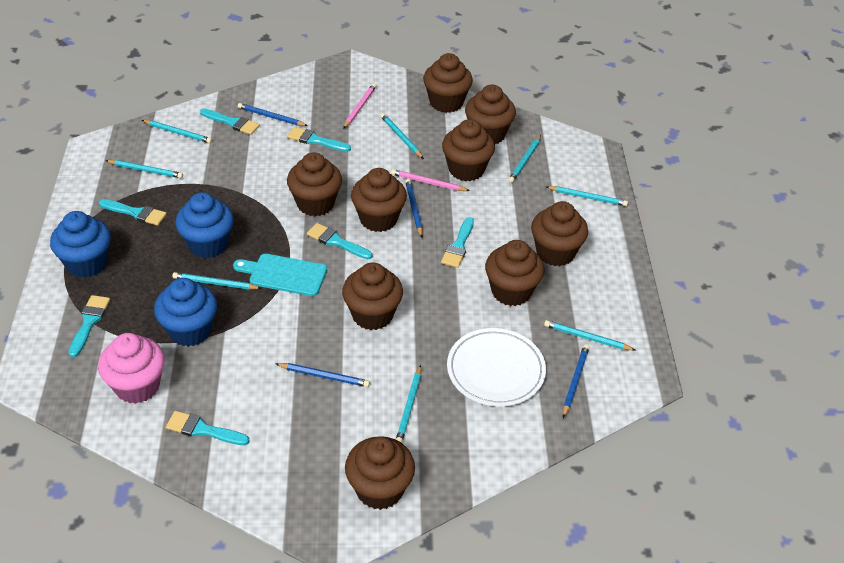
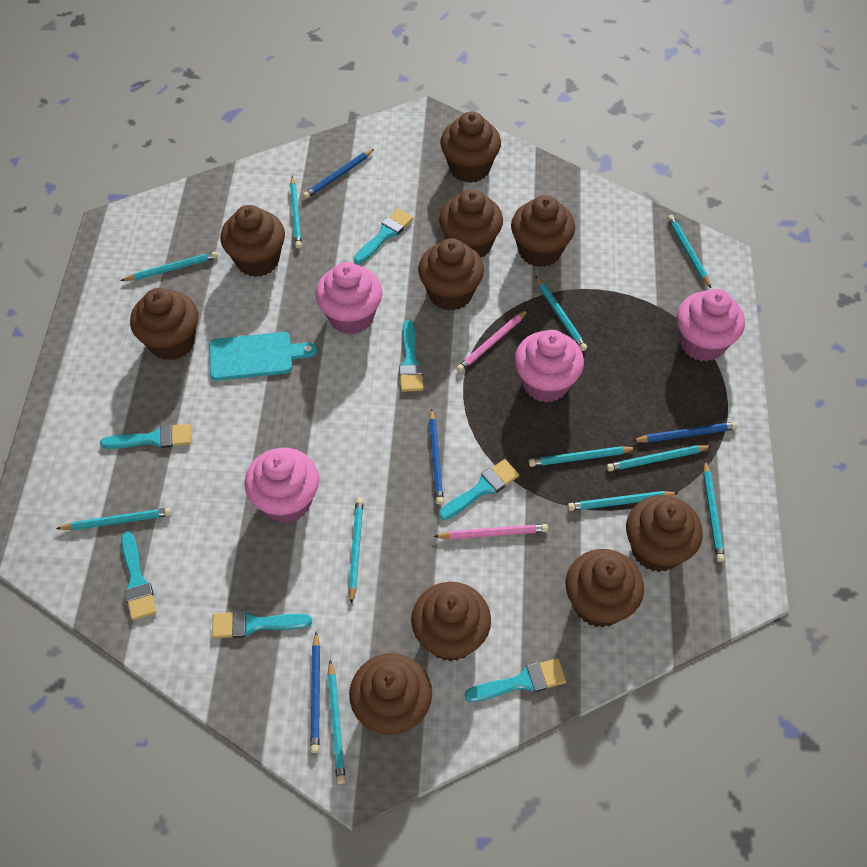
blue cupcake: [50,211,111,278] [154,278,217,347] [175,192,234,258] = 3 -> none = 0
brown cupcake: [287,152,342,216] [342,263,403,330] [345,436,415,510] [351,168,407,232] [423,53,473,113] [442,119,495,181] [465,85,516,144] [485,240,544,306] [531,201,588,266] = 9 -> [130,288,198,361] [220,205,285,277] [349,653,432,735] [411,582,491,662] [418,238,484,311] [439,189,503,258] [440,111,501,183] [511,195,575,267] [566,549,644,628] [626,495,703,572] = 10
pink cupcake: [98,333,165,404] = 1 -> [245,448,319,523] [316,262,382,335] [514,330,584,402] [676,289,745,361] = 4
turquoise pencil: [105,160,183,178] [142,120,212,143] [172,272,261,290] [381,113,424,159] [396,365,421,443] [508,135,541,183] [544,320,635,350] [547,186,628,206] = 8 -> [56,508,172,530] [121,251,218,281] [290,176,302,249] [327,660,346,784] [348,498,364,604] [529,446,637,467] [535,276,587,351] [568,491,678,511] [607,445,712,471] [667,215,711,288] [703,460,725,562] = 11
white plate: [447,328,546,407] = 1 -> none = 0

